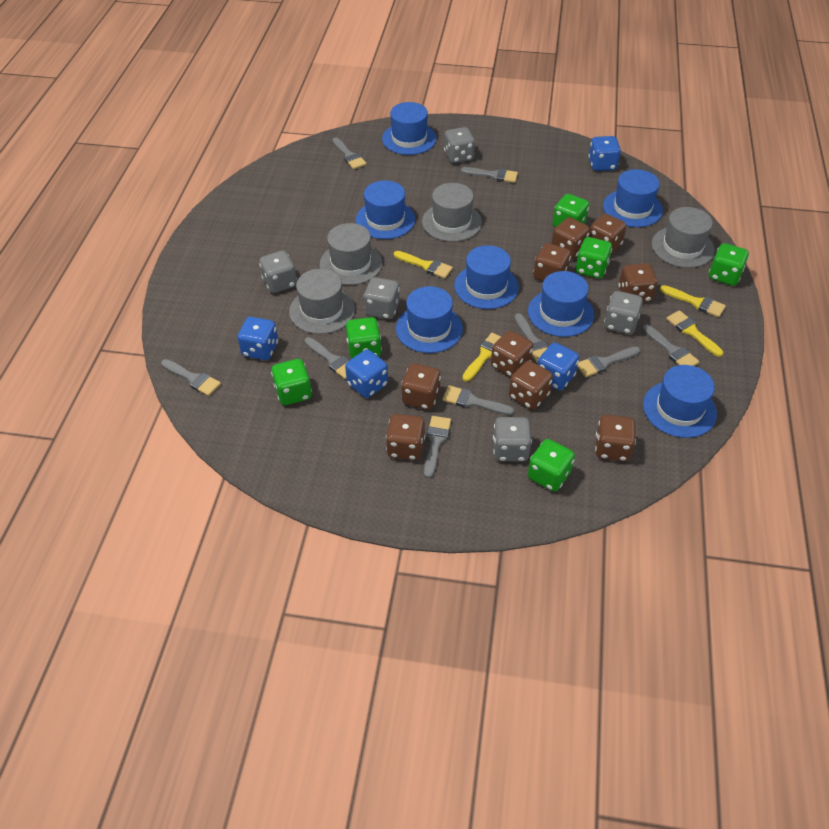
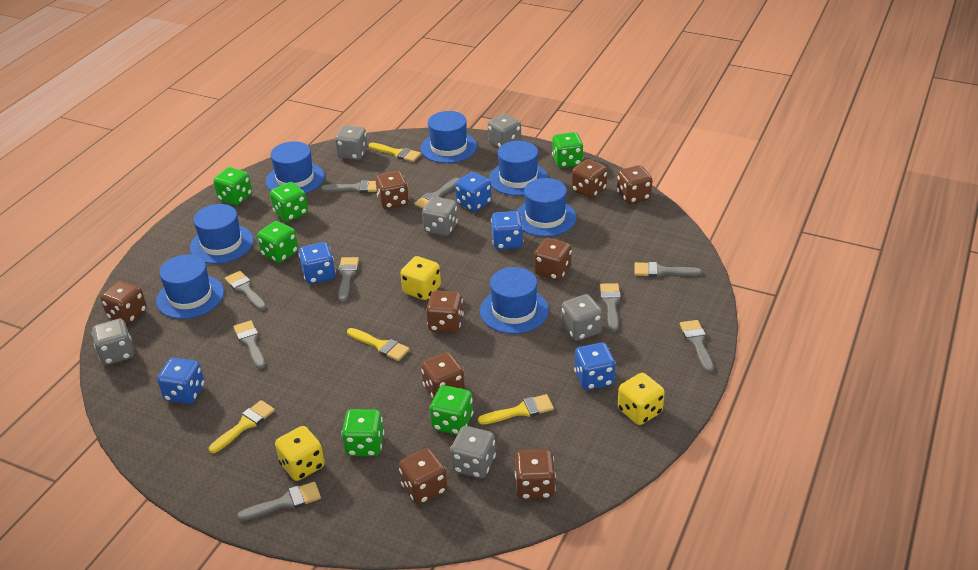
blue dice: [238,317,278,360] [345,349,388,398] [537,342,579,390] [588,136,621,171] = 4 -> [157,358,205,404] [299,242,336,284] [455,172,492,212] [491,211,523,250] [574,343,616,390] = 5
grey dice: [259,251,297,293] [364,277,400,319] [444,127,475,163] [493,417,532,462] [604,291,643,334] = 5 -> [92,319,134,365] [335,125,368,160] [422,197,458,236] [450,426,496,478] [488,114,521,148] [561,294,603,341] = 6
grey hat: [289,269,355,334] [320,223,382,285] [422,183,482,242] [652,207,715,268] = 4 -> none = 0
yellow dice: none = 0 -> [275,426,325,481] [400,256,441,300] [618,373,665,425] = 3

